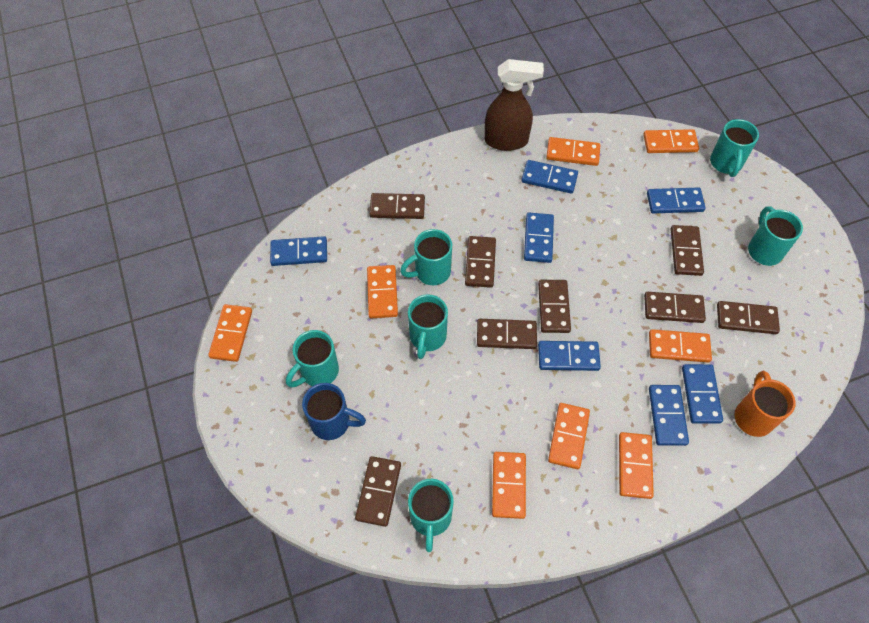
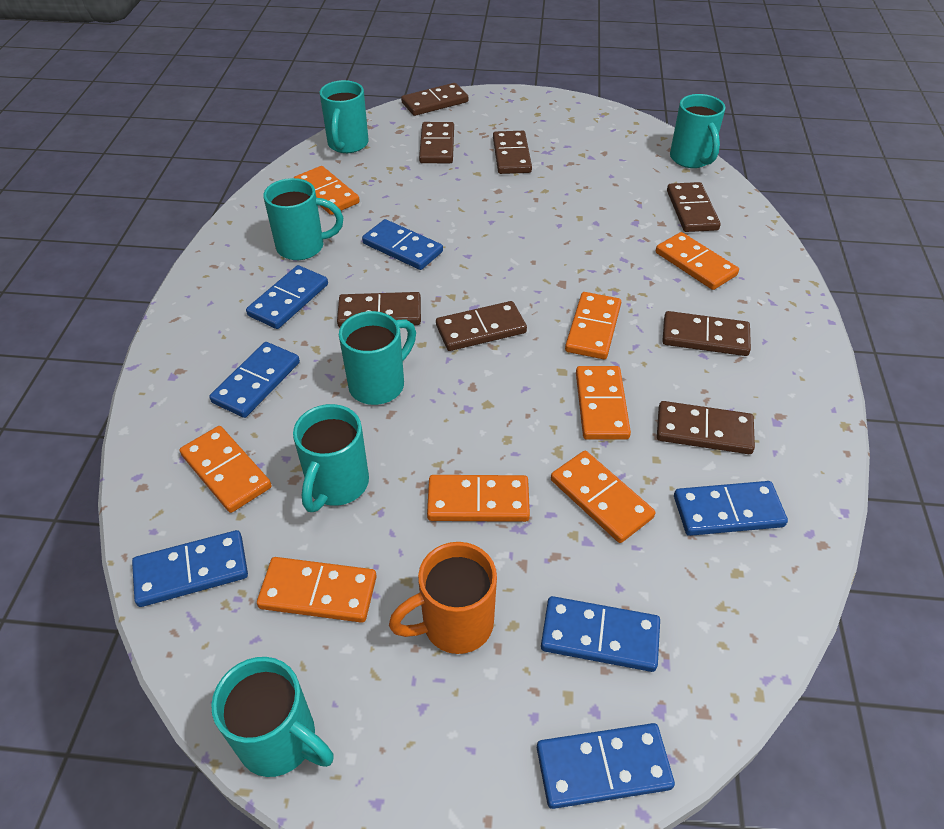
blue mug: [302,383,366,440] = 1 -> none = 0
brown spray bottle: [484,59,544,151] = 1 -> none = 0

